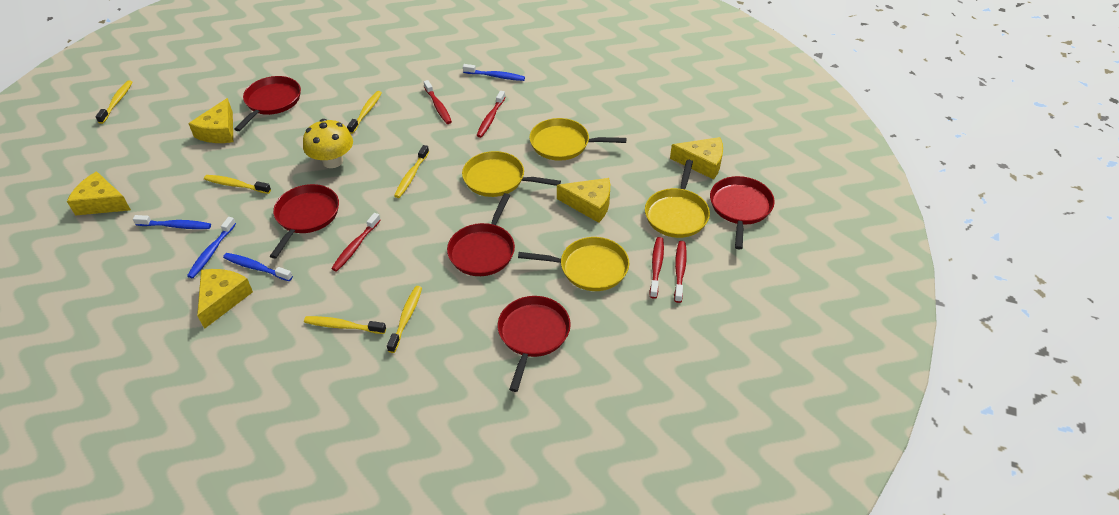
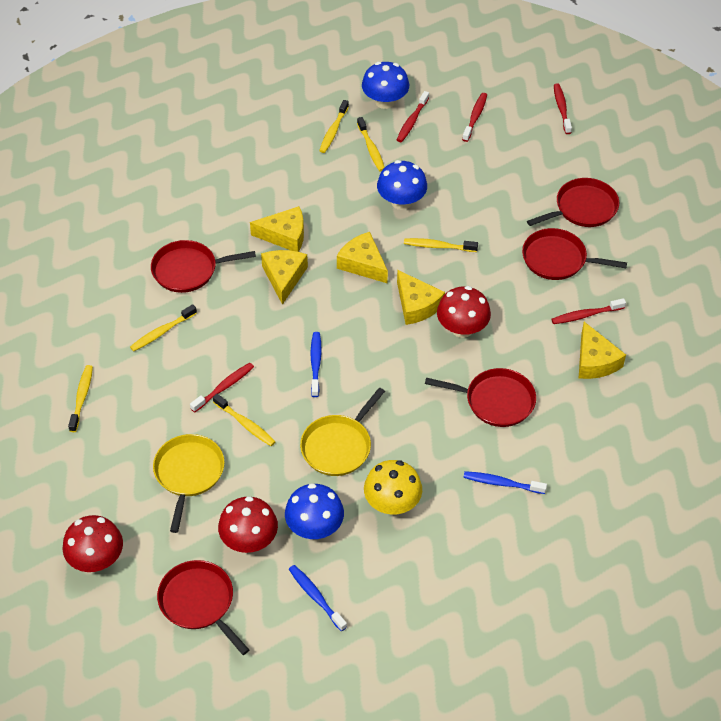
blue mushroom: none = 0 -> [285,483,344,539] [362,62,409,109] [377,160,427,210] = 3
blue toothbrush: [133,215,211,229] [187,217,236,278] [223,253,293,281] [463,64,525,81] = 4 -> [289,565,347,631] [311,332,322,397] [463,471,547,494] = 3
red mushroom: none = 0 -> [62,515,123,572] [218,496,278,553] [437,286,491,338] = 3
yellow pan: [462,151,561,197] [518,237,629,291] [529,118,627,161] [645,160,710,238] = 4 -> [153,434,224,533] [300,387,385,476] = 2

